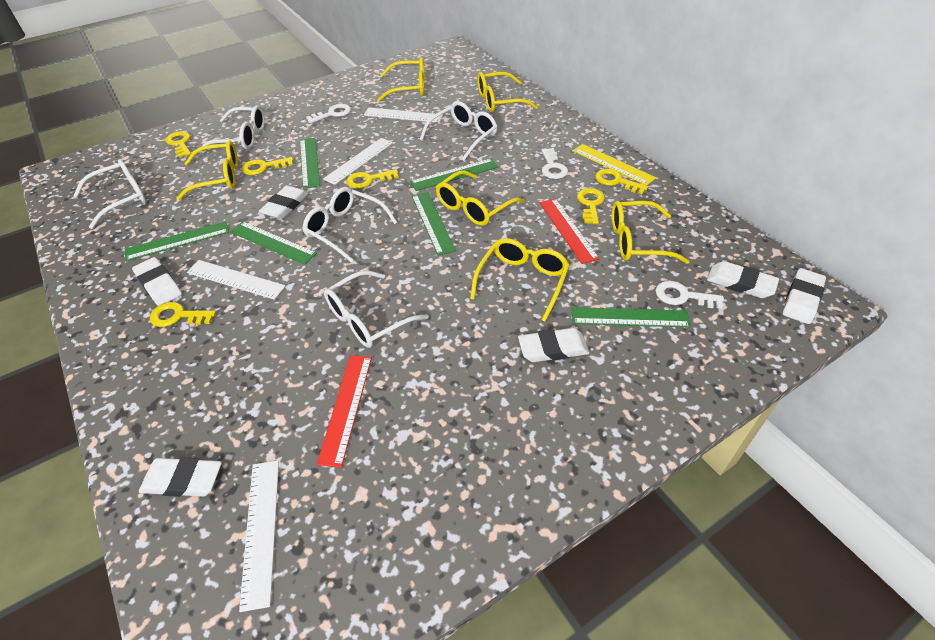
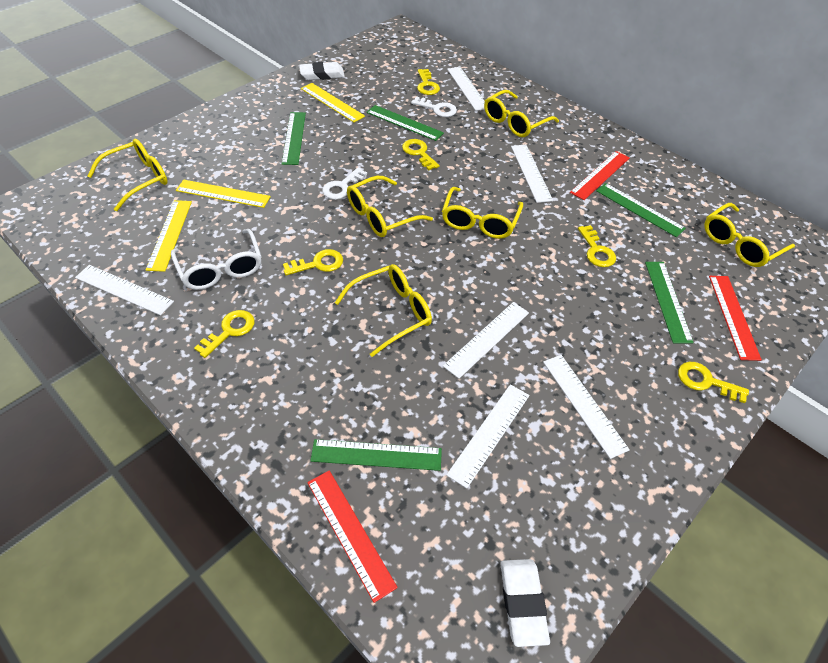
green ruler: [125,221,229,261] [230,222,317,265] [300,138,320,189] [410,159,498,191] [412,192,456,256] [571,307,691,327] = 6 -> [282,112,306,165] [310,439,442,471] [366,105,444,141] [596,183,686,237] [645,262,694,343] = 5
red ruler: [317,355,372,468] [540,198,599,264] = 2 -> [307,470,398,603] [570,151,630,200] [709,276,762,361] = 3
white eraser: [132,257,182,306] [139,457,222,497] [259,185,309,219] [518,328,589,362] [707,261,779,298] [783,268,826,324] = 6 -> [299,62,345,80] [500,559,550,647] = 2
white glasses: [74,159,147,229] [200,105,265,152] [302,187,398,263] [324,270,429,348] [420,101,497,161] = 5 -> [171,229,262,290] = 1
white key: [306,104,351,123] [541,148,568,179] [656,281,724,309] = 3 -> [322,168,367,200] [411,96,457,117] = 2
white ruler: [187,260,286,300] [239,460,279,612] [323,138,393,185] [364,107,443,123] = 4 -> [75,265,174,316] [443,302,529,379] [446,384,530,489] [447,67,485,111] [511,144,553,203] [543,355,630,459] = 6
yellow ruler: [573,144,656,185] = 1 -> [146,200,192,272] [176,180,271,208] [301,83,365,122] = 3

